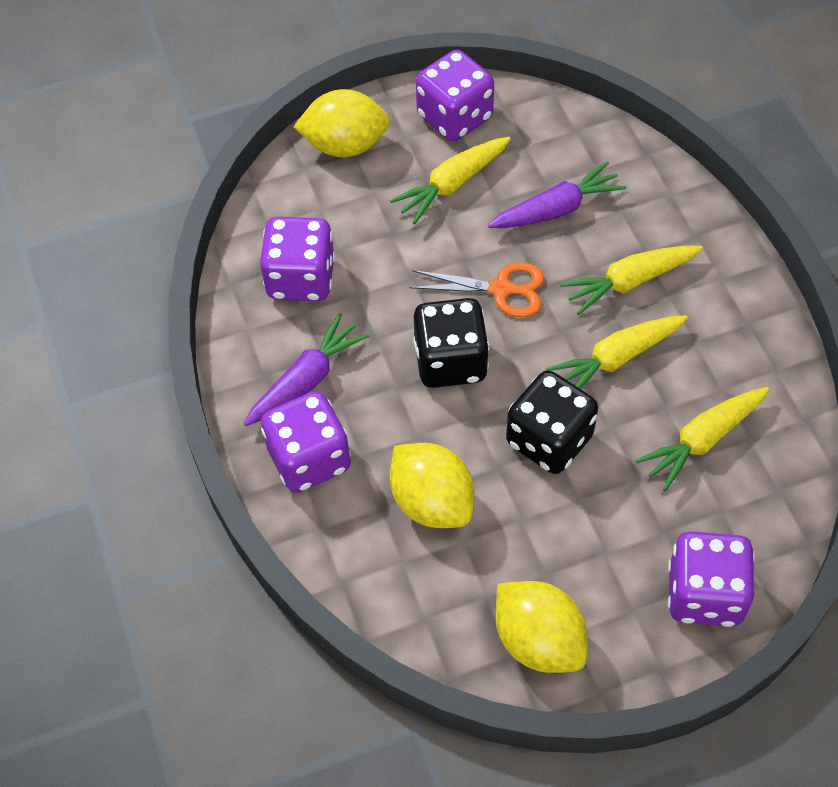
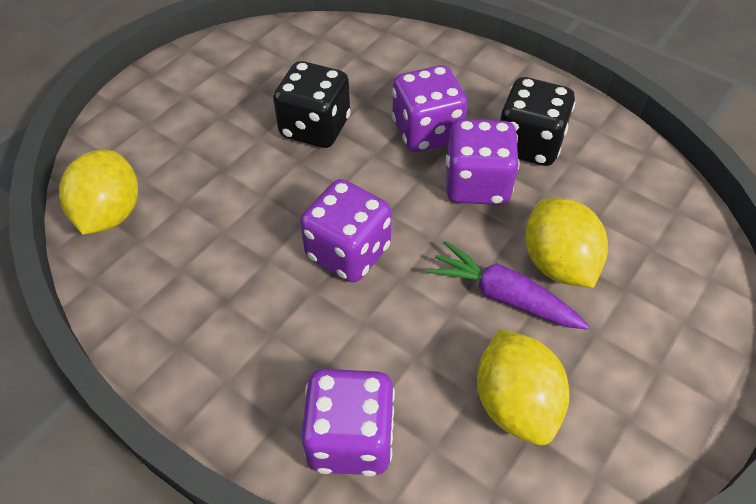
orange scissors: [410,262,544,317] = 1 -> none = 0
purple carrot: [244,313,370,426] [488,161,627,228] = 2 -> [426,241,589,329] = 1
yellow carrot: [389,137,511,224] [546,315,688,389] [560,245,703,315] [635,387,770,491] = 4 -> none = 0

